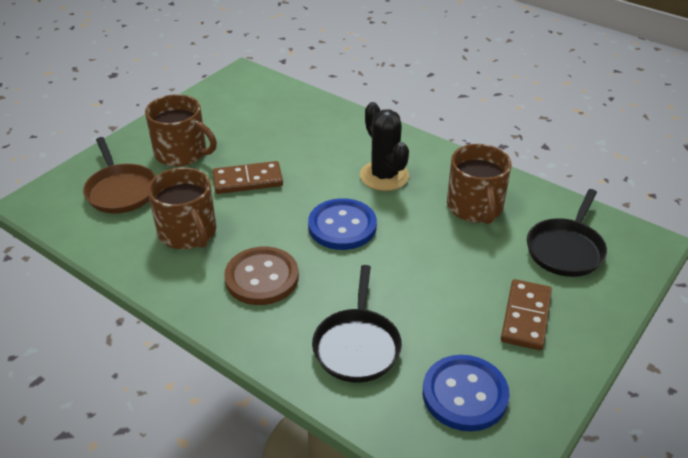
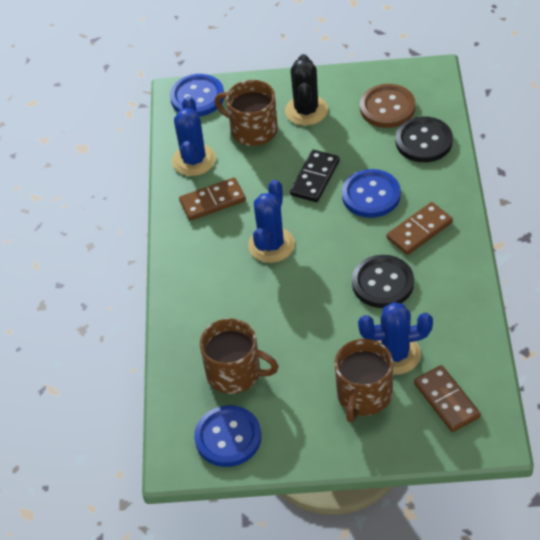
black button: none = 0 -> [352,255,414,308] [396,116,453,162] = 2
black domino: none = 0 -> [290,150,340,202] = 1
black pan: [312,265,402,383] [527,189,607,277] = 2 -> none = 0
blue button: [308,198,377,250] [423,355,510,431] = 2 -> [170,74,224,116] [194,405,261,467] [342,169,401,218] = 3
blue cactus: none = 0 -> [172,96,216,176] [248,180,295,263] [358,302,433,375] = 3
brown domino: [213,161,283,194] [501,279,552,350] = 2 -> [179,178,246,221] [387,202,453,255] [414,365,481,432] = 3
brown pan: [83,137,155,213] = 1 -> none = 0

